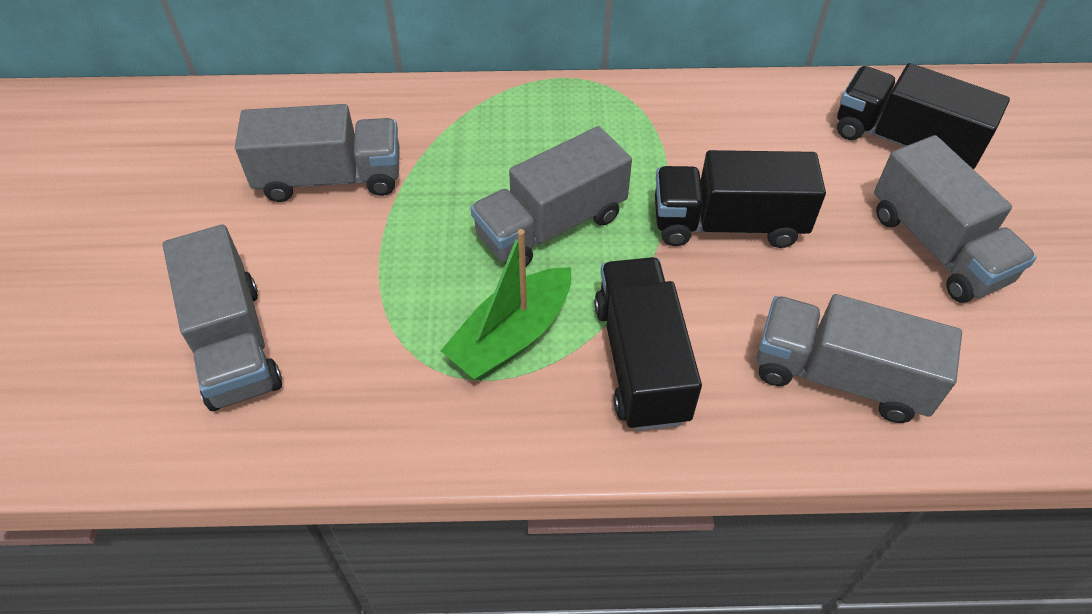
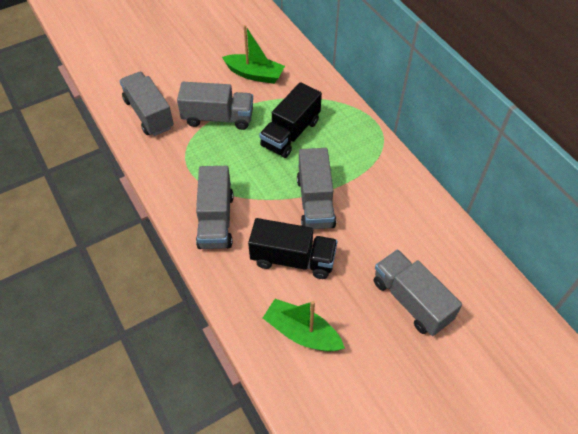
black truck: [594,257,702,431] [655,150,826,248] [837,63,1010,169] = 3 -> [248,218,338,279] [259,82,322,158] = 2
green boat: [440,229,571,380] = 1 -> [222,25,285,84] [263,299,345,352] = 2

